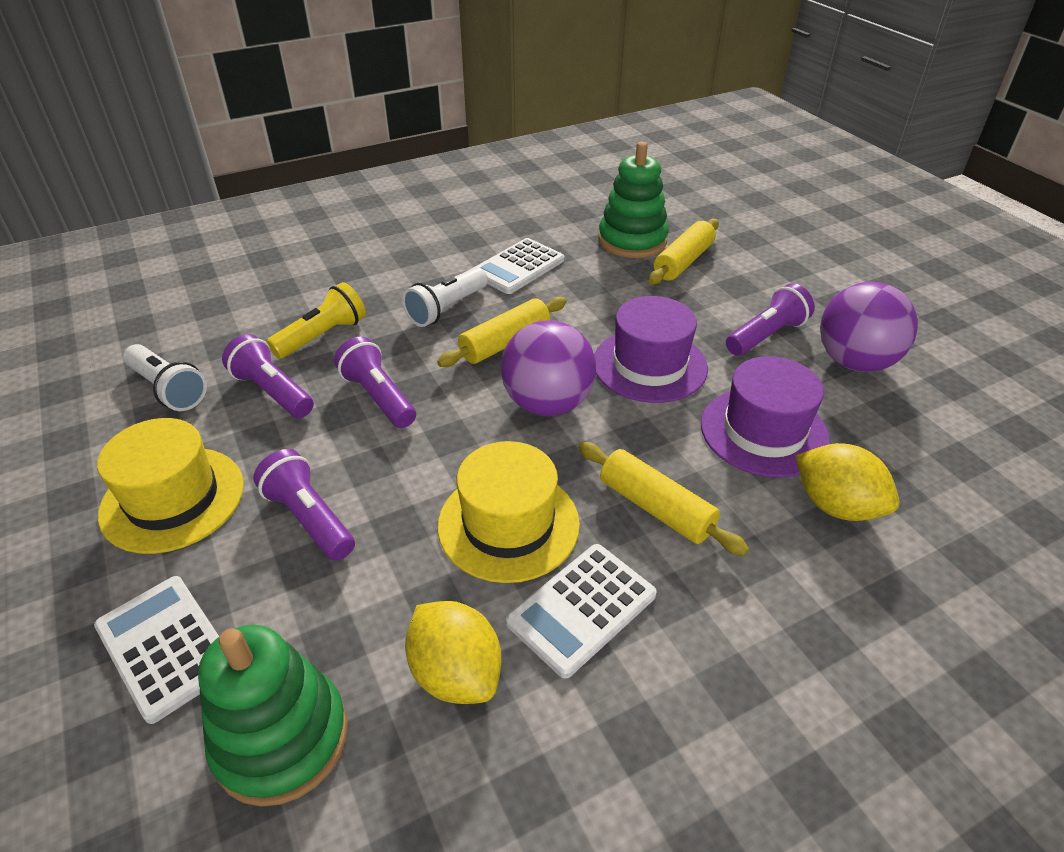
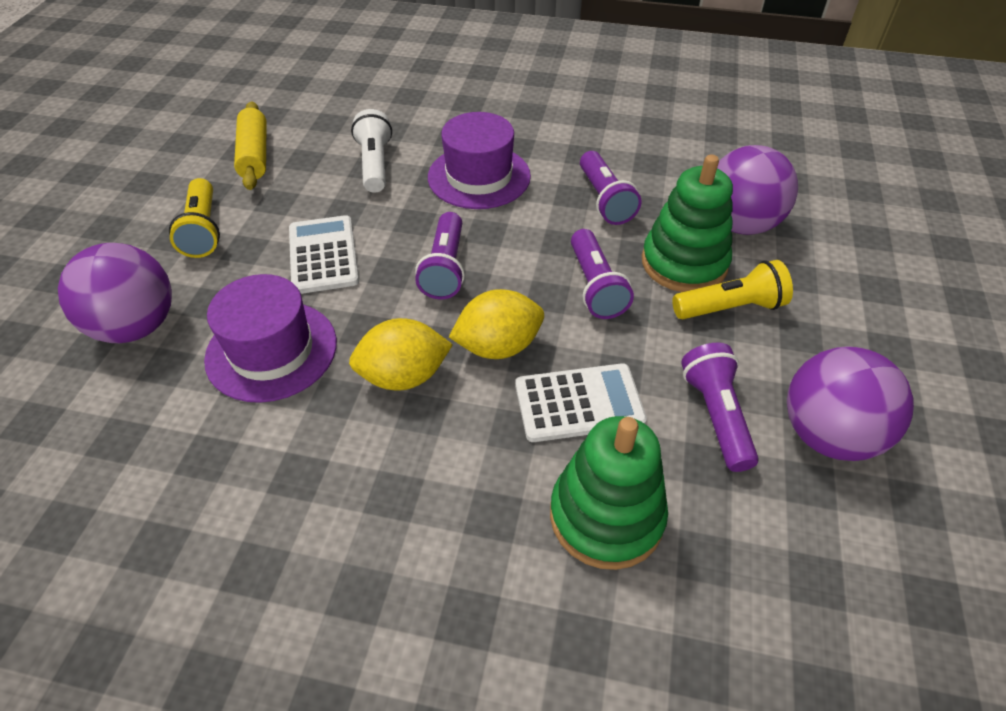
purple ball: [501,320,596,416] [820,282,918,372] = 2 -> [58,243,172,343] [717,145,798,235] [787,346,914,461] = 3
white calculator: [94,576,219,724] [474,238,564,294] [506,544,657,679] = 3 -> [289,215,359,294] [515,363,647,442] = 2
white flashlight: [123,344,207,411] [402,267,488,327] = 2 -> [351,109,392,193] = 1
yellow flashlight: [266,282,366,359] = 1 -> [169,178,220,258] [672,260,793,319] = 2
yellow hat: [97,418,244,554] [438,441,580,583] = 2 -> none = 0
yellow rolling pin: [437,297,567,367] [578,442,749,556] [648,219,719,284] = 3 -> [234,101,267,190] = 1

